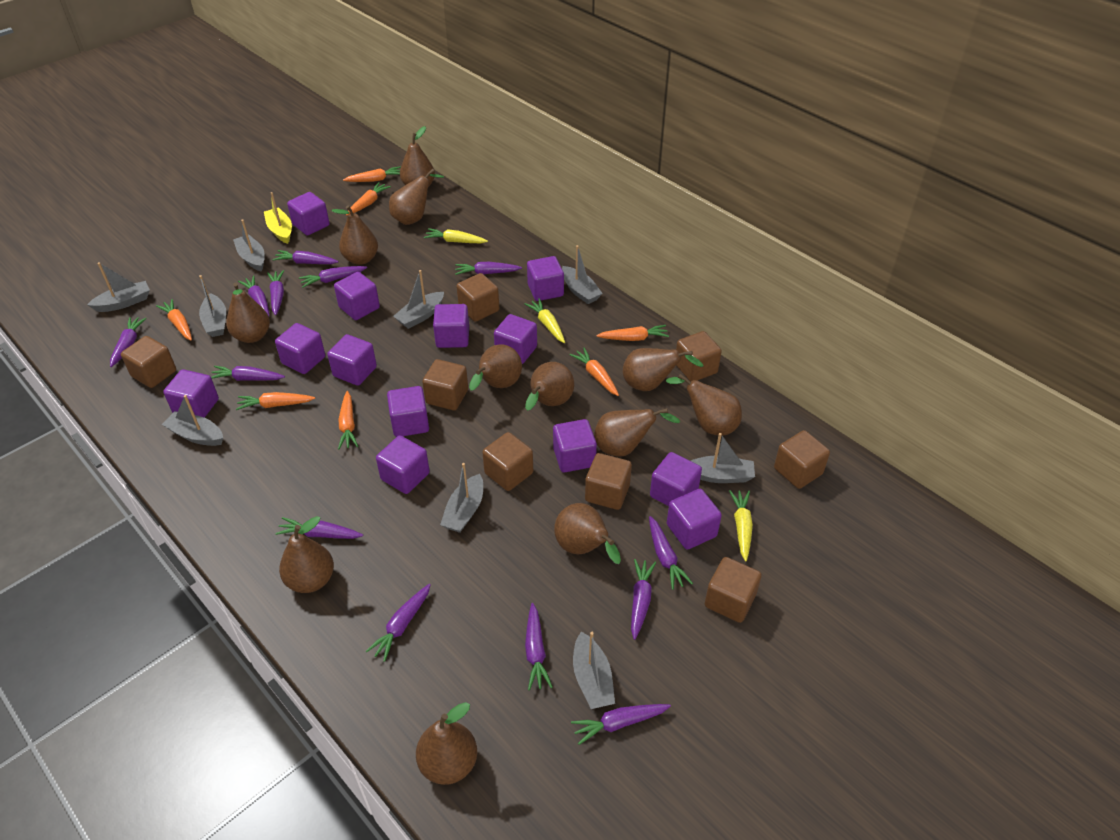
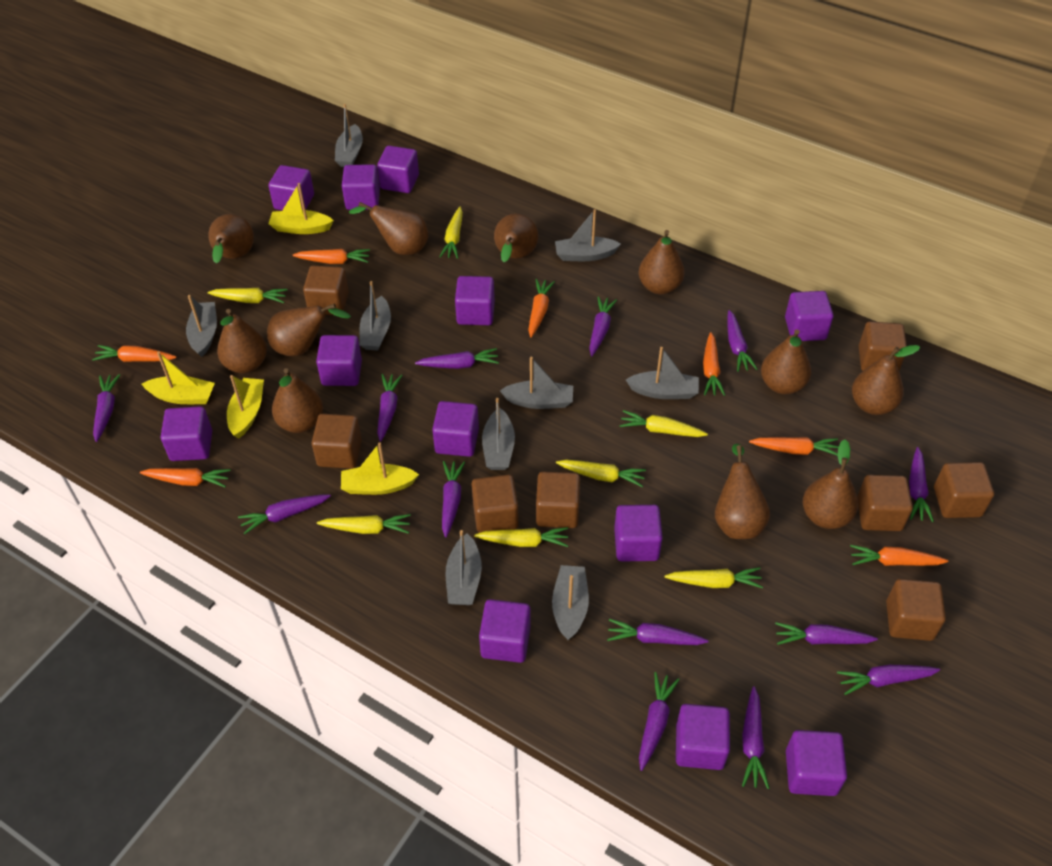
brown pear: [226,283,270,343] [279,516,334,593] [332,205,378,265] [389,169,444,225] [400,126,435,187] [416,702,477,785] [469,344,522,391] [525,362,574,411] [554,503,621,564] [594,408,681,457] [623,348,703,391] [666,374,742,436] = 12 -> [208,214,254,263] [217,309,267,373] [267,304,351,356] [272,368,323,433] [349,202,429,255] [494,213,538,262] [639,230,685,294] [715,444,770,539] [761,329,811,394] [803,439,858,529] [852,345,920,415] = 11
purple cube: [163,369,219,418] [275,323,325,374] [287,192,330,235] [327,334,377,386] [334,272,380,320] [376,436,430,494] [387,386,429,437] [433,304,469,348] [494,314,537,364] [527,256,564,301] [553,419,597,473] [650,452,702,506] [667,489,722,550] = 13 -> [161,406,212,461] [268,165,314,210] [316,335,362,386] [342,164,380,210] [377,146,419,193] [432,401,479,457] [455,276,495,325] [479,599,531,663] [614,505,663,561] [676,704,730,770] [785,291,834,341] [786,730,847,796] = 12
yellow boat: [264,192,292,244] = 1 -> [142,352,215,404] [227,375,264,439] [268,183,334,234] [341,442,419,495] = 4
yellow carrot: [424,228,488,243] [525,298,565,343] [729,490,753,561] = 3 -> [208,288,287,303] [317,514,411,534] [439,207,463,259] [474,527,568,547] [556,460,646,487] [619,410,708,437] [664,567,763,588] = 7

